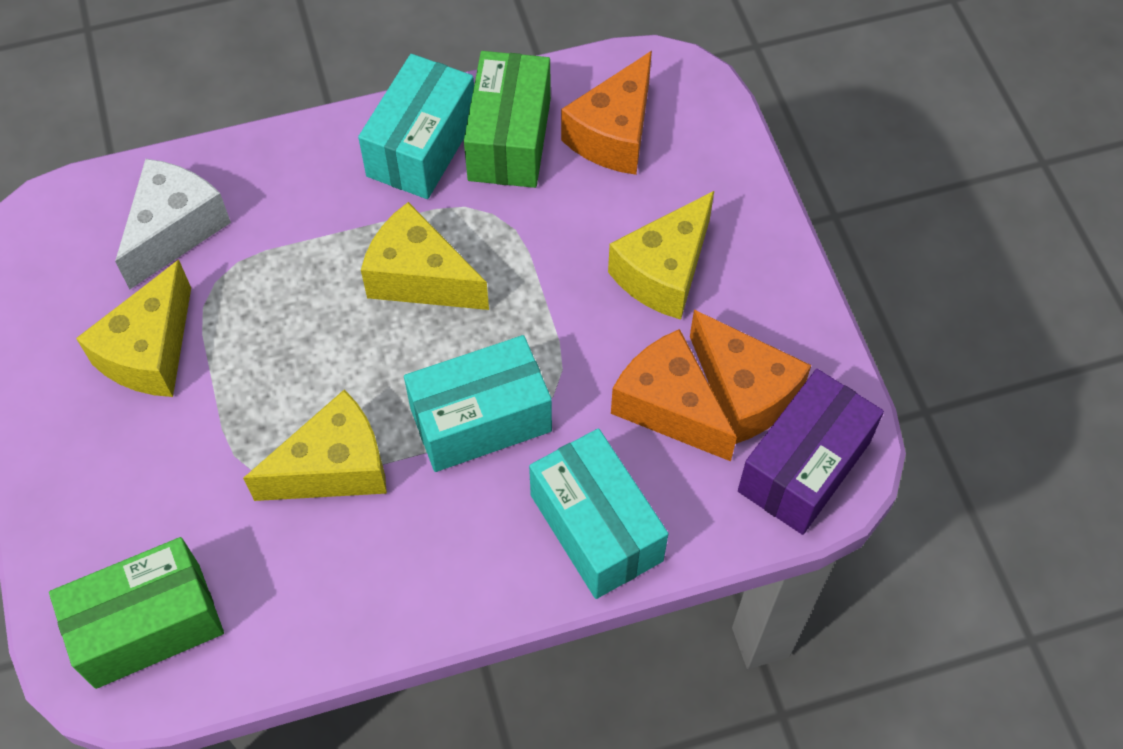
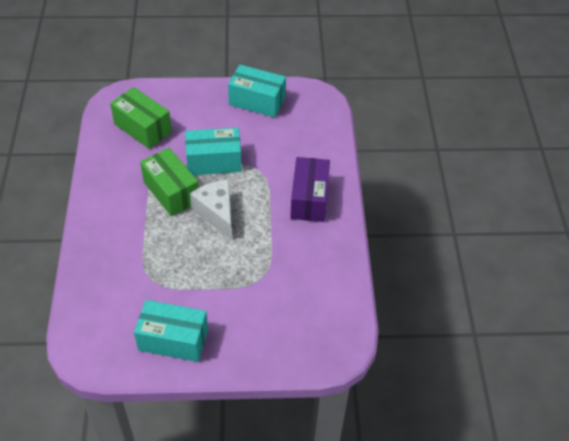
orange cheese: [561,51,652,175] [611,329,737,461] [690,310,811,444] = 3 -> none = 0
yellow cheese: [76,260,191,397] [243,389,387,501] [361,202,489,310] [608,191,714,320] = 4 -> none = 0

